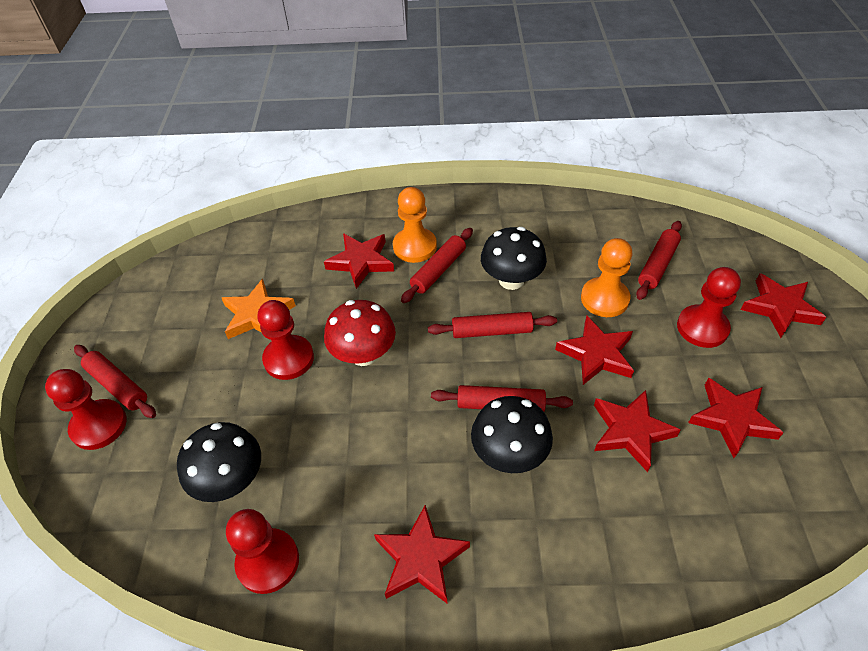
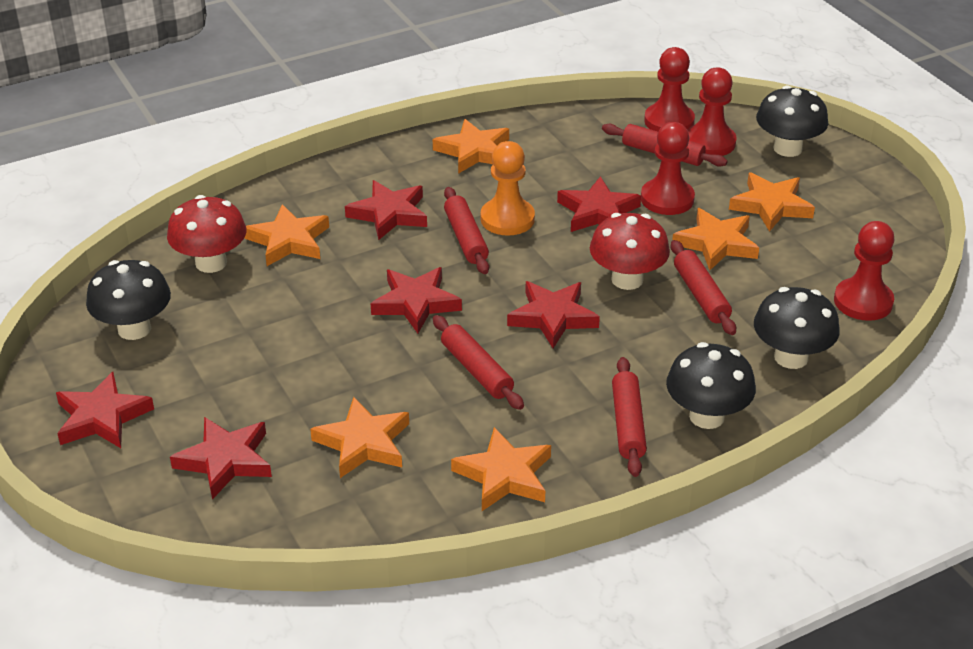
black mushroom: [177,422,261,502] [471,396,553,473] [481,227,547,290] = 3 -> [86,260,171,340] [666,342,756,429] [754,287,840,369] [756,85,828,157] = 4
orange pawn: [393,187,437,263] [581,238,632,317] = 2 -> [481,141,535,236] = 1
orange star: [222,279,296,339] = 1 -> [245,204,329,266] [310,397,409,478] [433,119,509,174] [451,427,551,511] [672,208,759,270] [729,173,815,232] = 6
red mushroom: [324,300,396,366] = 1 -> [167,195,246,273] [590,213,670,290] = 2

